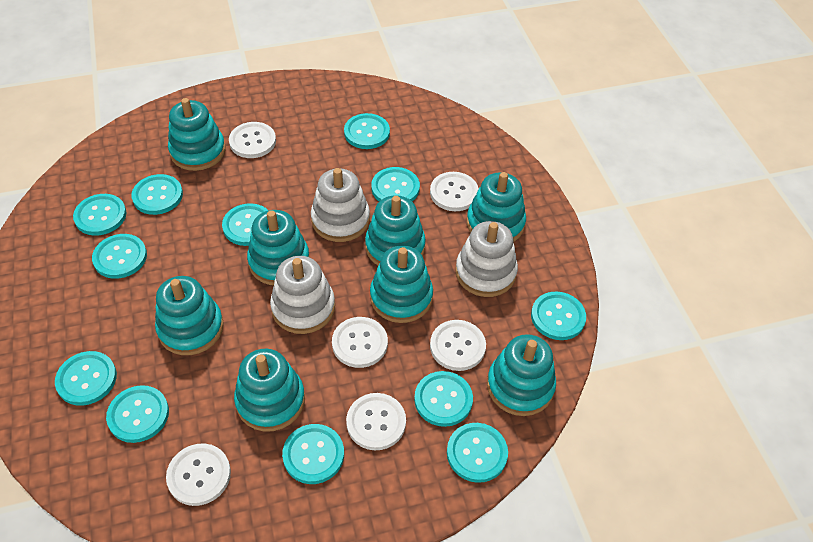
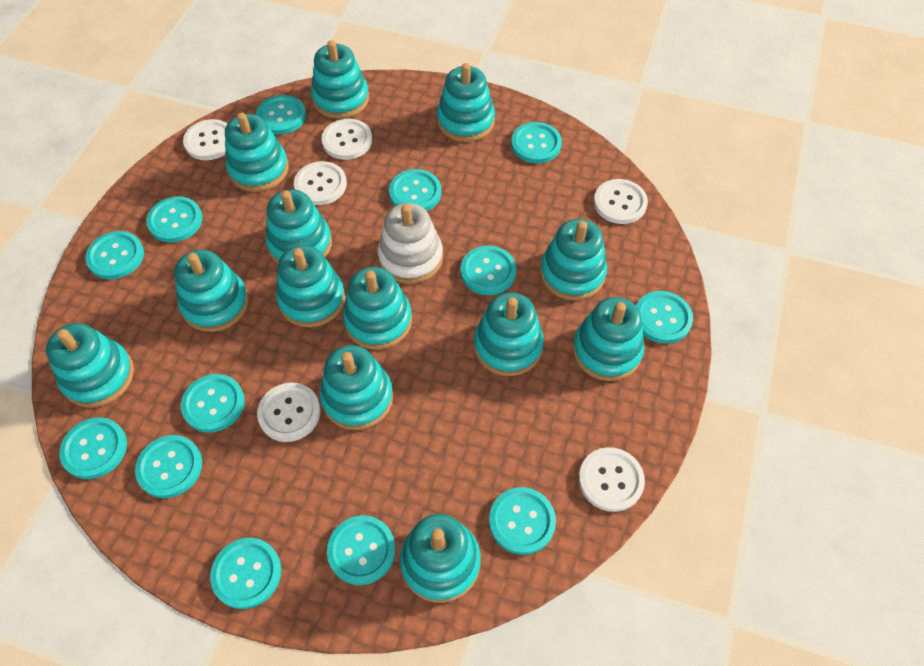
turquoise button: [55,351,117,406] [73,194,126,236] [92,234,147,279] [106,385,169,443] [132,174,183,215] [222,203,268,246] [282,424,344,484] [344,113,390,149] [371,167,420,202] [414,371,473,427] [447,423,508,483] [531,292,586,340] = 12 -> [59,417,127,479] [85,231,144,279] [135,435,202,498] [146,196,203,243] [181,374,245,433] [210,538,281,609] [256,95,306,135] [327,516,396,585] [389,169,441,211] [461,246,516,295] [489,487,556,555] [511,122,562,163] [636,291,693,344] = 13
turquoise stacking toy: [155,276,224,355] [168,98,226,171] [234,349,305,432] [247,210,309,285] [365,195,426,266] [370,245,433,323] [467,172,526,242] [487,334,556,416] = 8 -> [46,323,134,408] [174,250,249,332] [225,113,289,192] [266,190,332,264] [276,245,345,327] [311,40,369,119] [320,345,393,430] [343,267,412,350] [400,514,481,603] [437,63,495,142] [474,293,544,376] [540,219,607,300] [573,297,644,381] = 13
white stacking toy: [270,256,335,334] [311,168,370,242] [455,221,518,297] = 3 -> [378,203,443,284] = 1

